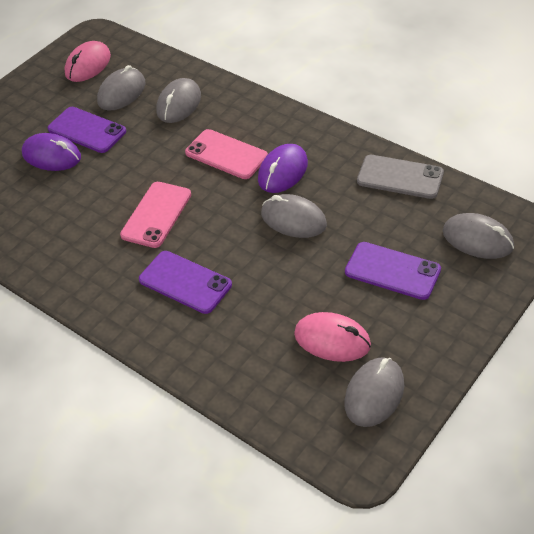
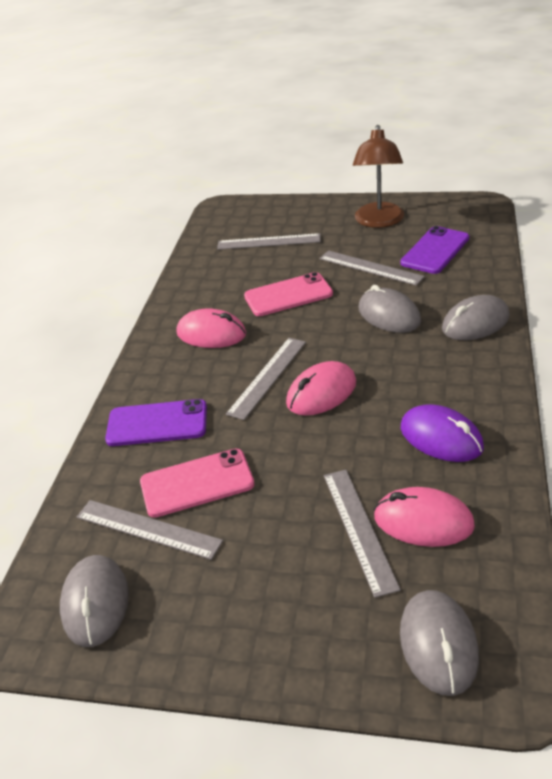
brown lamp: none = 0 -> [353,125,404,228] = 1
grey mouse: [97,65,146,111] [156,78,201,123] [261,194,327,238] [344,357,404,427] [443,213,514,259] = 5 -> [60,555,129,647] [358,285,421,333] [400,590,479,696] [442,295,510,340] = 4
grey phone: [357,155,444,199] = 1 -> none = 0
grey ruler: none = 0 -> [77,500,223,560] [217,233,321,250] [226,338,306,420] [319,250,425,285] [324,470,401,598] = 5
pink mouse: [64,41,111,82] [294,312,371,362] = 2 -> [176,308,246,348] [286,361,356,416] [374,487,475,547] = 3
purple mouse: [22,133,81,171] [258,144,308,193] = 2 -> [401,404,484,462] = 1
purple phone: [48,107,126,153] [139,251,232,314] [345,242,441,300] = 3 -> [105,399,207,446] [400,226,469,274] = 2

